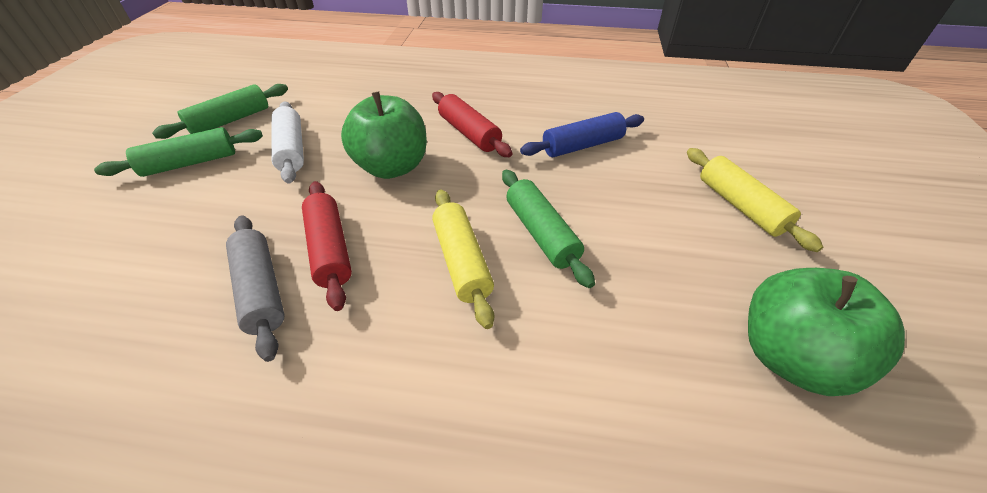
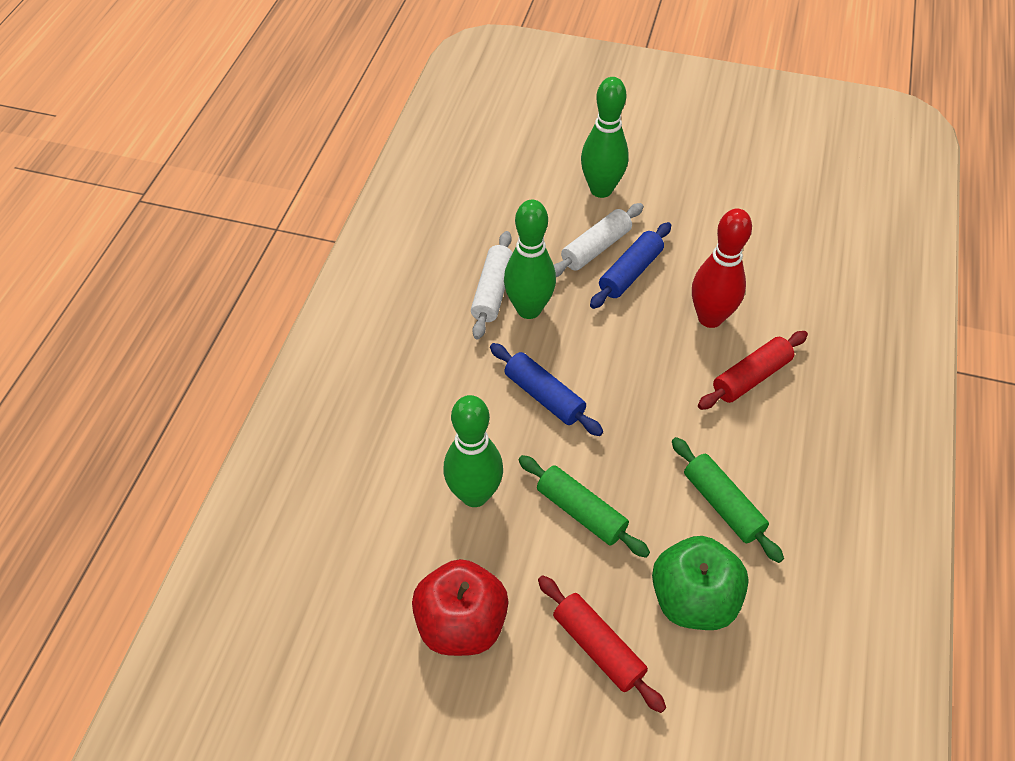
blue rolling pin: [520,112,644,157] = 1 -> [490,343,603,436] [590,222,671,309] = 2
green apple: [341,91,427,179] [748,268,905,396] = 2 -> [652,536,749,630] = 1
green bowling pin: none = 0 -> [444,395,503,507] [504,200,556,319] [581,77,629,198] = 3
green rolling pin: [94,127,263,177] [152,84,288,139] [502,170,595,288] = 3 -> [518,455,650,558] [672,437,784,563] = 2
grey rolling pin: [226,215,285,362] = 1 -> none = 0
red apple: none = 0 -> [412,559,508,656] = 1
red bowling pin: none = 0 -> [692,209,752,328] = 1
white rolling pin: [271,102,304,183] = 1 -> [471,231,513,339] [554,203,644,277] = 2
yellow rolling pin: [432,189,494,329] [687,148,823,252] = 2 -> none = 0

